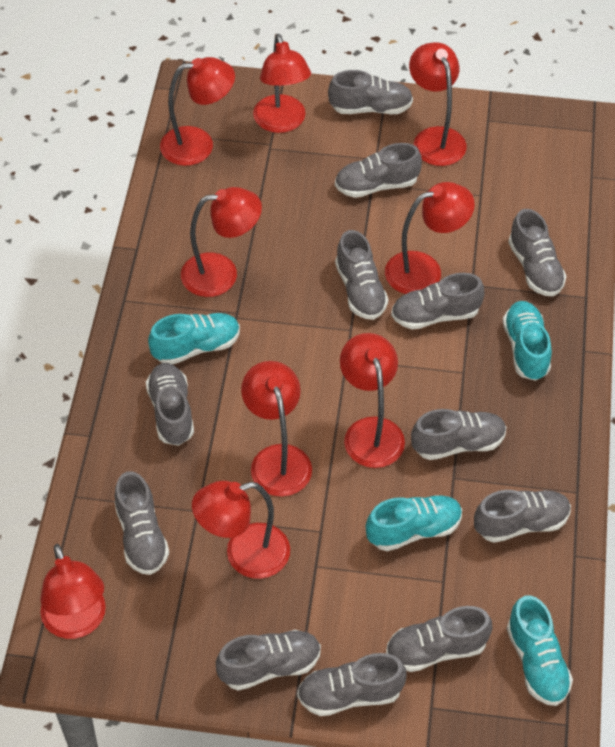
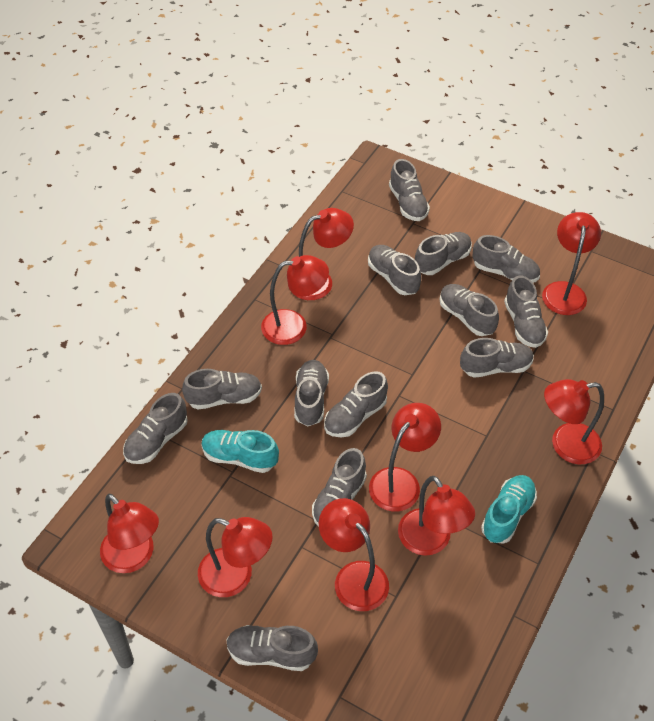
grey shoe: [115,471,169,575] [146,363,194,446] [216,630,321,691] [297,653,407,716] [328,70,413,114] [335,143,422,198] [335,230,388,320] [386,606,492,672] [391,273,484,329] [411,409,506,460] [474,490,571,543] [508,209,567,296] = 12 -> [123,393,188,464] [182,369,262,409] [226,625,318,671] [294,360,329,426] [312,448,367,527] [324,371,388,437] [368,245,421,295] [389,159,430,221] [415,232,472,275] [440,284,499,336] [460,338,534,378] [472,235,540,283] [504,276,548,348] = 13
turquoise shoe: [148,313,240,364] [365,495,462,551] [503,301,552,381] [507,595,573,706] = 4 -> [202,430,279,473] [481,475,537,544] = 2

